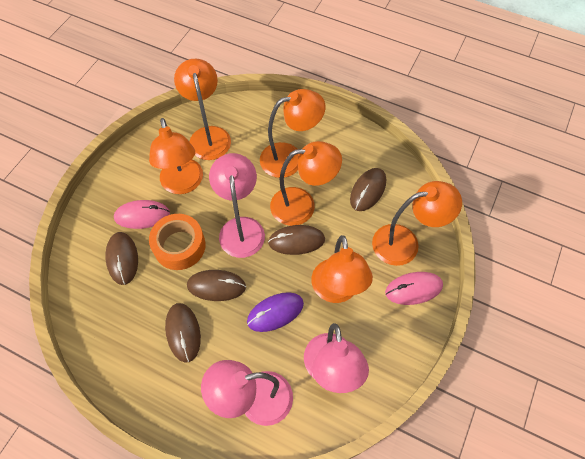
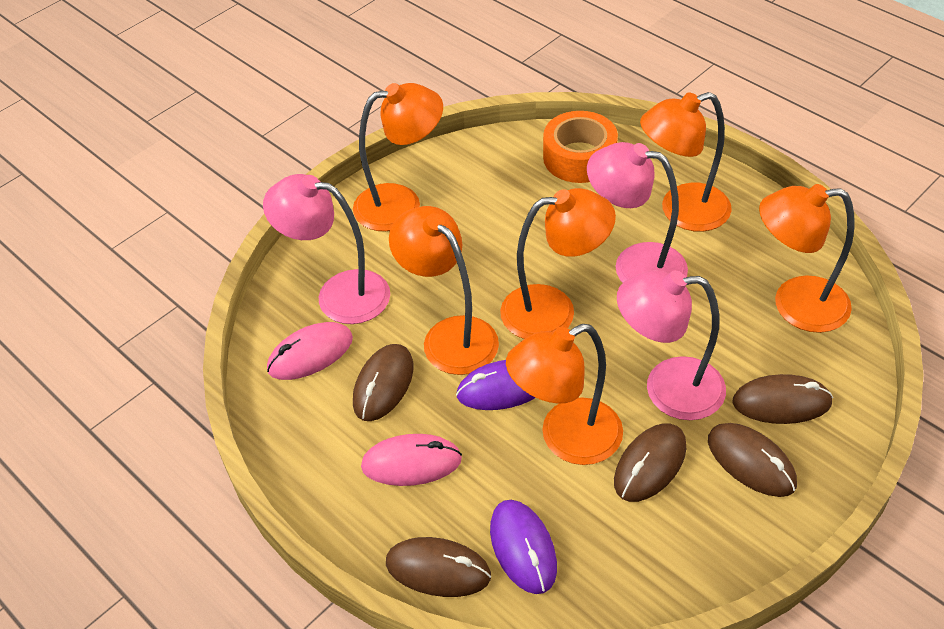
purple mouse: [247,292,304,332] = 1 -> [456,360,536,410] [490,500,557,594] = 2

